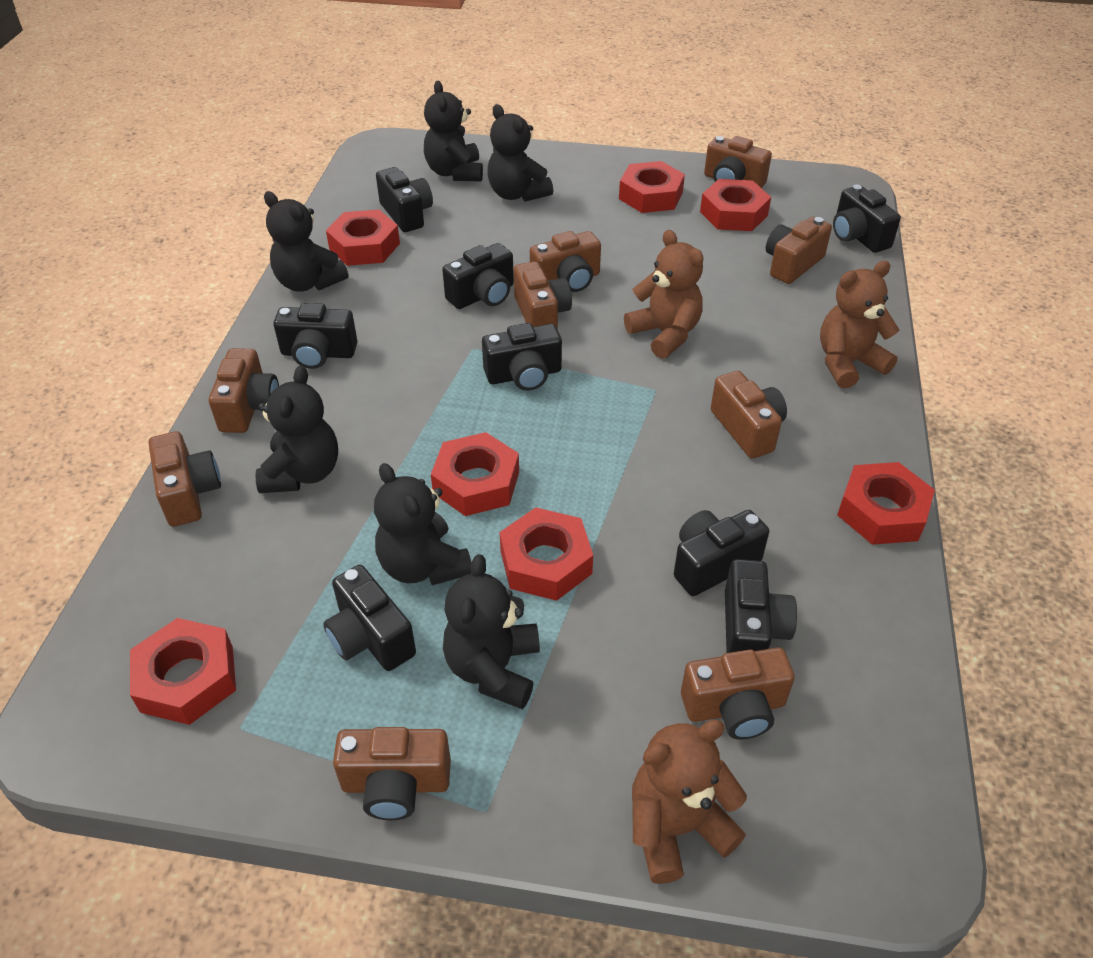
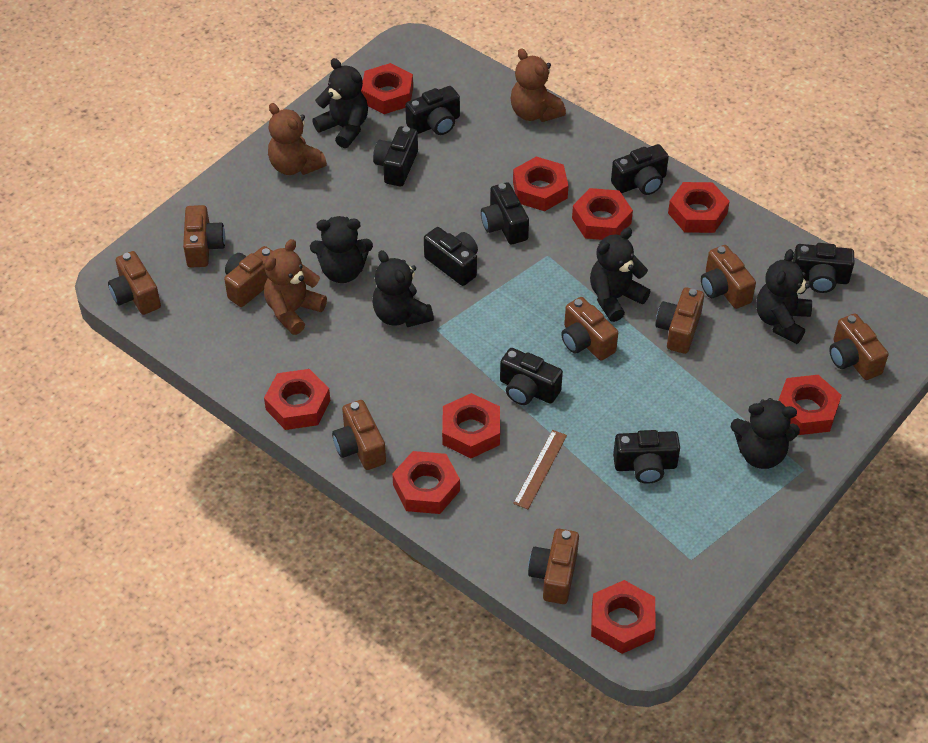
brown ruler: none = 0 -> [513,430,567,509] = 1
red nut: [130,618,236,725] [326,210,400,266] [431,432,519,516] [500,507,593,601] [619,161,685,213] [700,179,771,231] [837,462,935,545] = 7 -> [264,369,330,430] [361,63,413,114] [392,451,460,514] [442,393,500,458] [513,157,568,211] [572,188,633,240] [591,580,655,654] [668,182,730,233] [778,375,842,435] = 9

